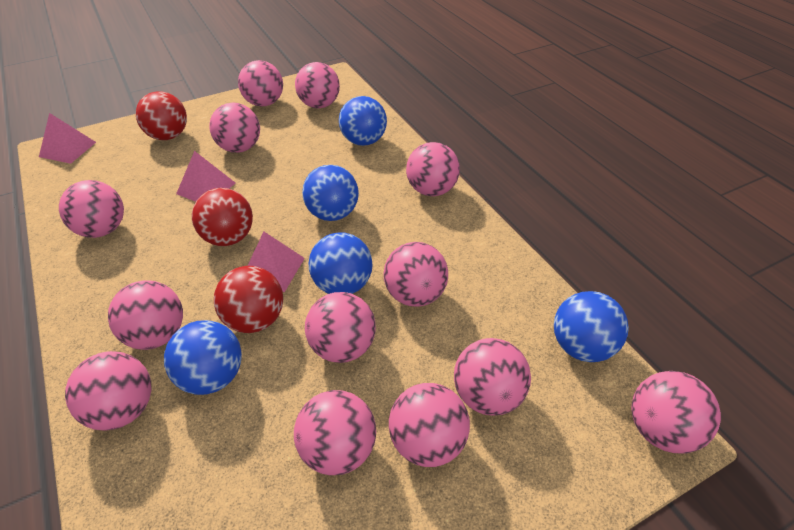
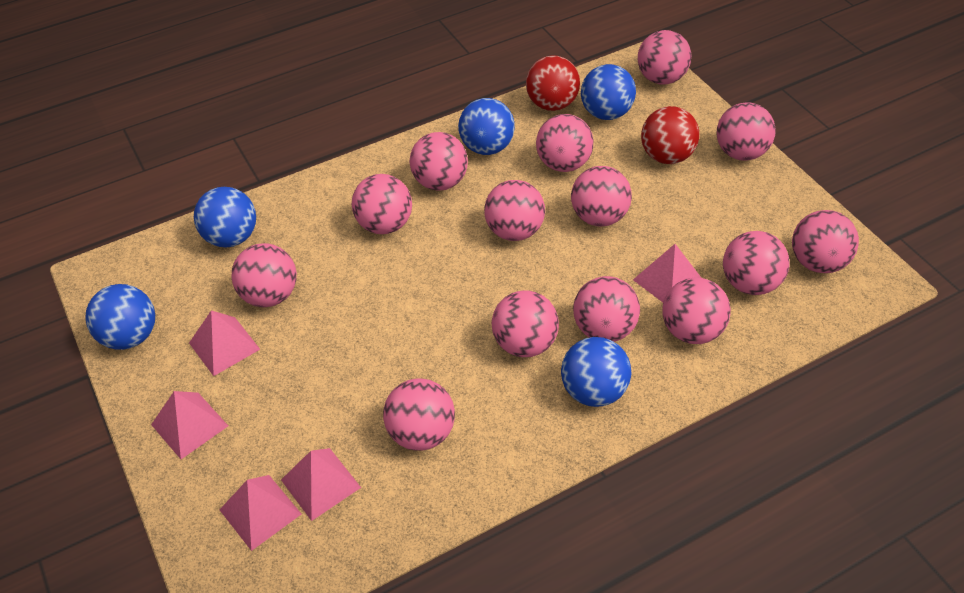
pink ball: [59,180,124,238] [65,351,151,431] [108,280,183,350] [209,103,260,153] [238,60,283,107] [294,390,376,475] [295,62,340,108] [305,292,376,363] [383,242,448,307] [389,383,470,467] [406,142,460,196] [454,338,531,416] [632,371,721,453] = 13 -> [231,243,297,307] [352,174,412,234] [383,378,455,451] [410,132,468,191] [484,180,545,241] [492,290,559,357] [536,114,593,172] [571,166,632,226] [573,276,640,342] [638,30,691,85] [662,277,731,344] [716,103,776,160] [723,231,790,295] [792,210,859,273] = 14
pink pyramid: [39,113,96,164] [176,151,235,202] [247,232,305,292] = 3 -> [151,391,228,459] [189,310,260,376] [220,475,301,551] [281,448,361,521] [633,244,701,302] = 5
red ball: [136,91,187,140] [192,188,253,246] [214,266,283,333] = 3 -> [526,55,580,111] [641,106,699,164] = 2

